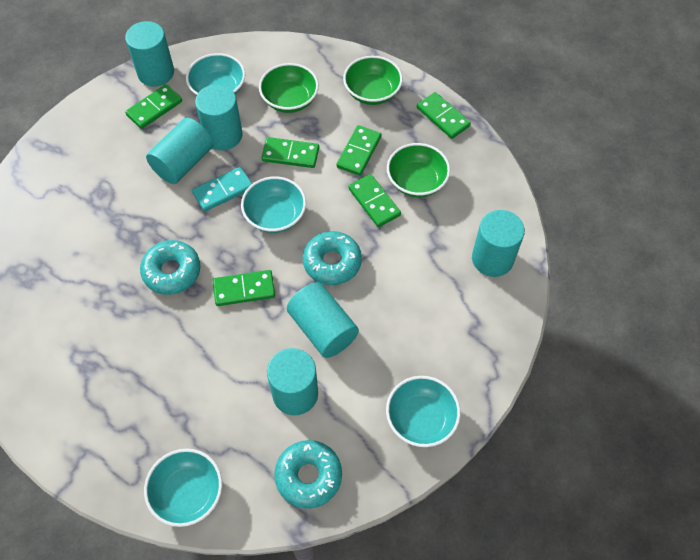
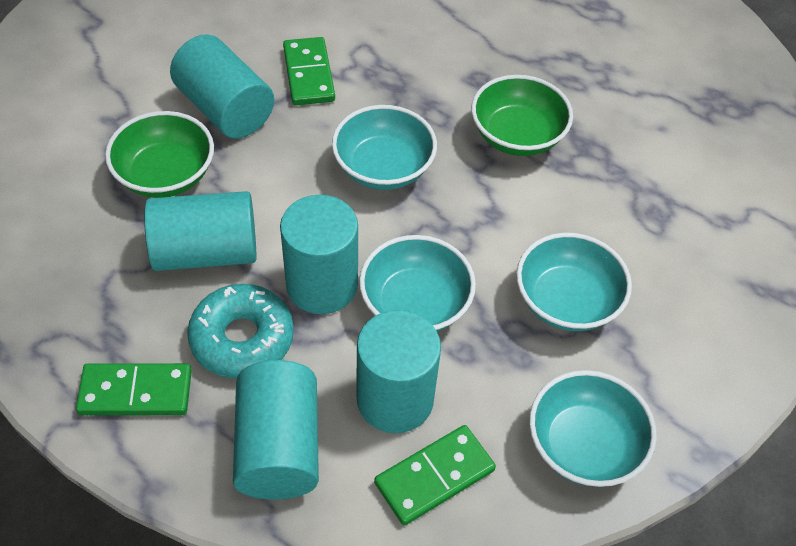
green bowl: [259,63,319,113] [343,56,403,105] [387,143,450,197] = 3 -> [105,111,214,198] [471,75,573,156] = 2
green domino: [125,84,182,129] [213,270,275,306] [261,137,319,168] [336,125,381,176] [348,174,401,227] [417,92,471,139] = 6 -> [76,363,192,415] [283,37,335,105] [374,425,496,526] = 3
turquoise cylinder: [125,21,174,87] [146,118,213,184] [195,84,243,150] [267,348,318,415] [287,282,359,358] [472,210,525,277] = 6 -> [144,191,257,271] [170,34,274,139] [233,360,319,500] [280,195,358,314] [357,310,441,433] = 5
turquoise domino: [192,167,252,212] = 1 -> none = 0
turquoise donut: [140,240,200,295] [274,440,342,509] [303,231,362,285] = 3 -> [187,284,294,378] = 1

